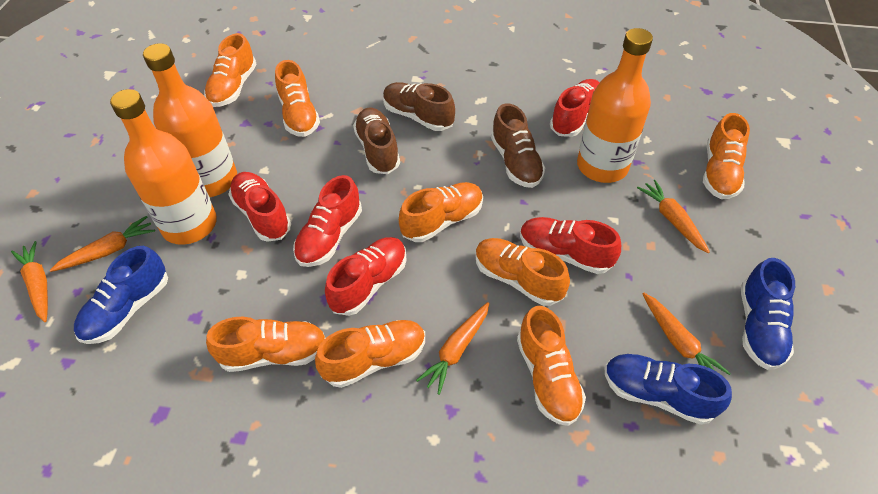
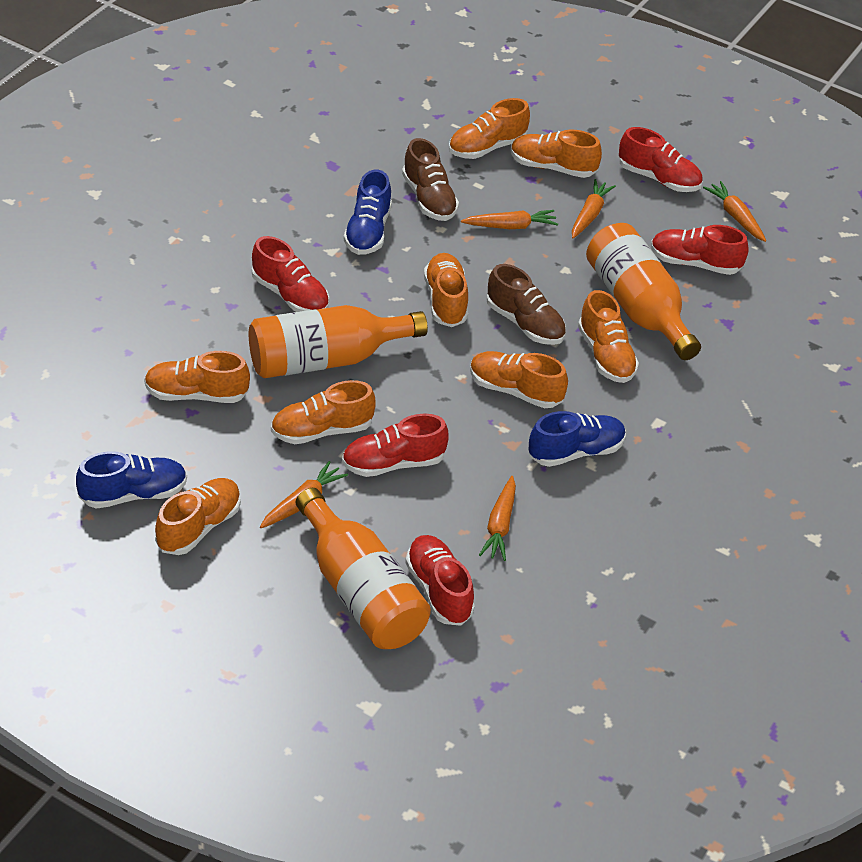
brown shoe: [353,108,400,174] [383,82,455,131] [491,103,545,188] = 3 -> [402,138,459,221] [486,264,566,345] = 2

